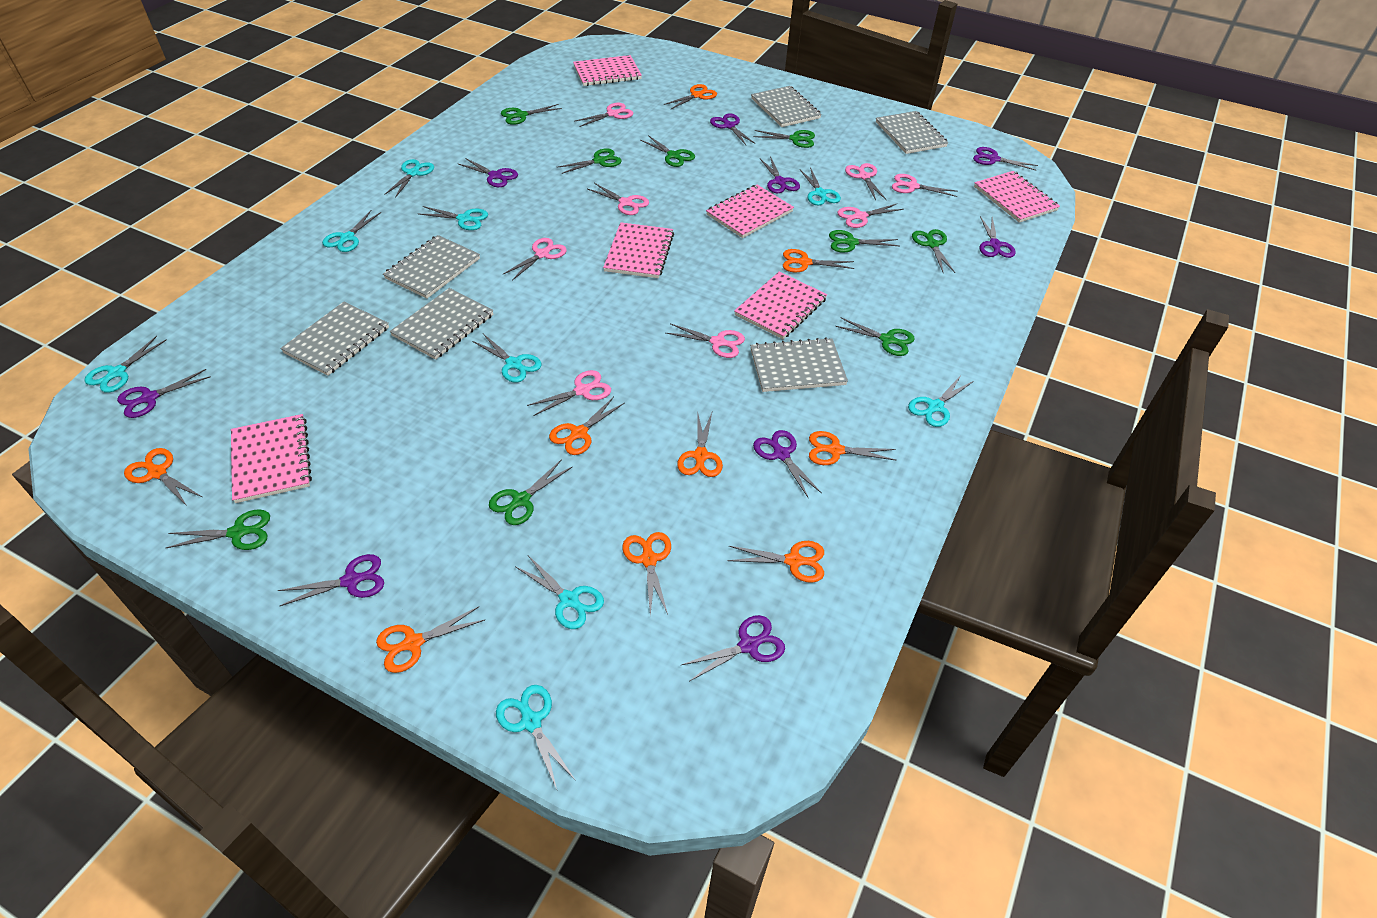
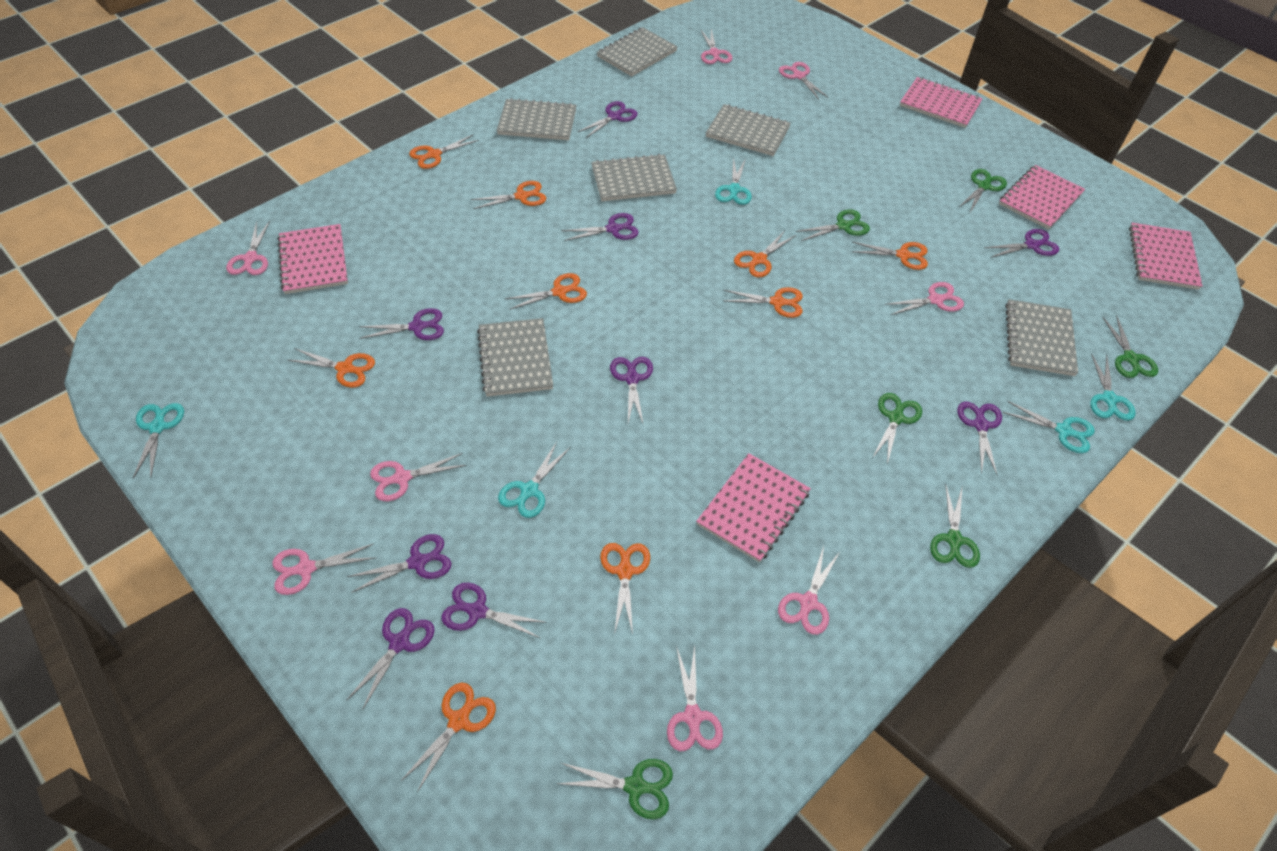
green scissors: [166,509,270,550] [489,459,573,525] [501,104,562,125] [558,148,621,174] [640,135,695,167] [753,130,815,148] [829,230,899,253] [835,317,915,356] [912,229,955,273] = 9 -> [556,759,673,819] [796,209,870,241] [873,393,922,464] [930,484,980,568] [958,169,1007,212] [1103,315,1158,378] = 6
pink notebook: [231,414,312,503] [573,55,642,86] [603,222,674,278] [706,185,794,238] [734,272,827,339] [974,171,1060,223] = 6 -> [277,224,348,294] [696,453,811,563] [900,77,983,128] [999,165,1085,230] [1129,223,1202,290] = 5
turquoise scissors: [84,336,167,393] [322,210,381,252] [384,159,434,198] [419,206,488,230] [472,334,542,383] [496,685,576,789] [515,555,604,629] [800,167,841,205] [908,374,974,427] = 9 -> [133,403,184,478] [498,442,570,518] [715,158,752,205] [1003,401,1095,453] [1090,354,1136,421] = 5

